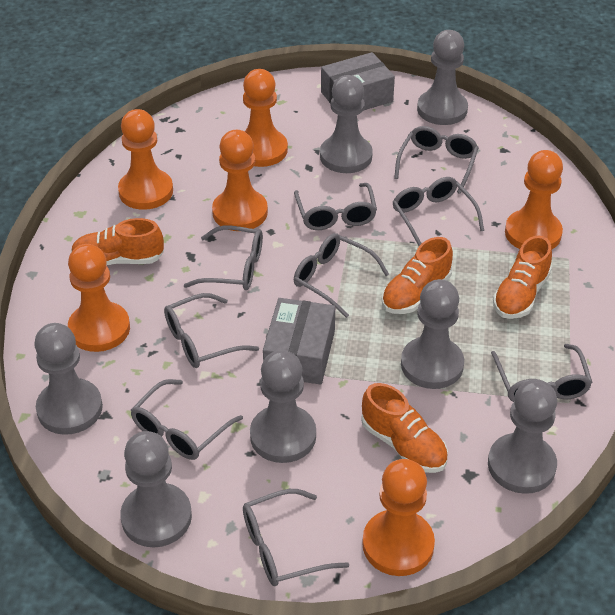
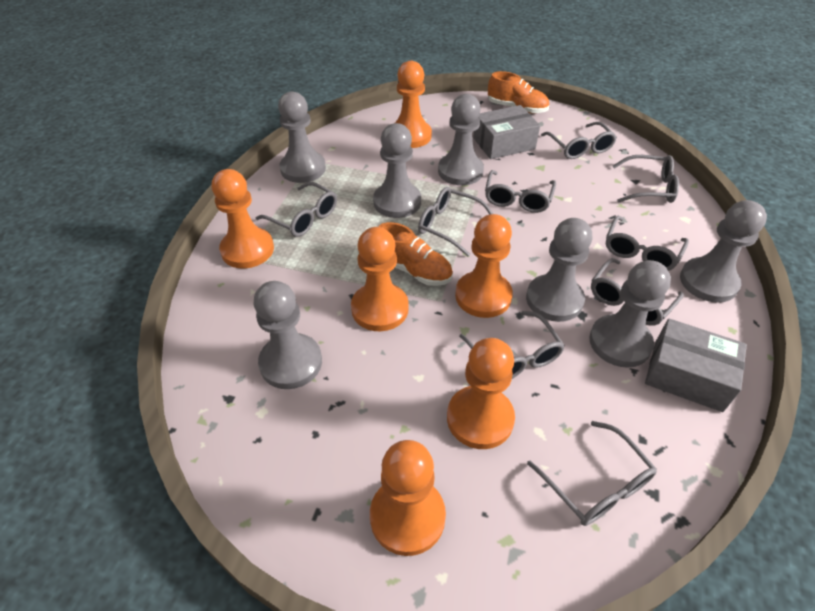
orange shoe: [71,218,164,265] [361,383,448,473] [382,237,453,314] [493,236,552,319] = 4 -> [379,222,453,286] [488,71,549,114] = 2

